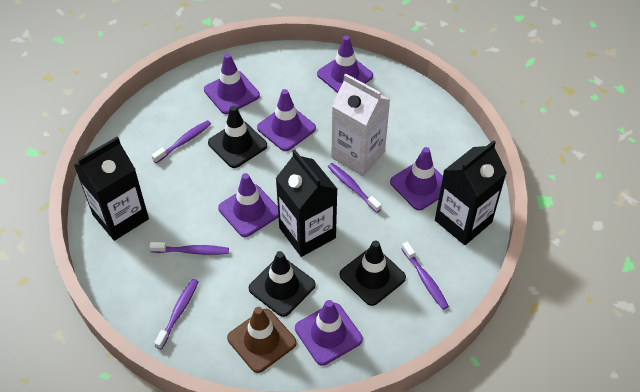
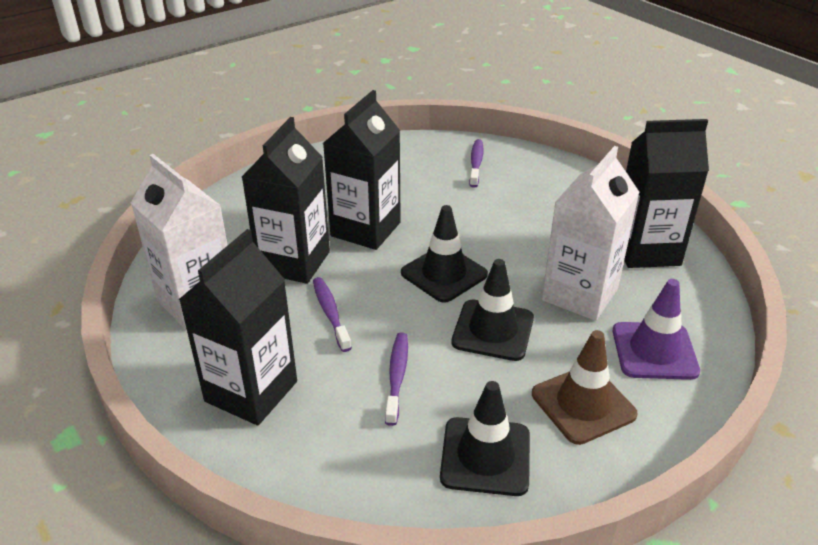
black carton: [74,137,149,241] [275,150,337,257] [435,140,507,245] = 3 -> [178,229,297,425] [242,117,330,284] [323,90,401,250] [624,119,709,268] = 4
purple toothbrush: [149,242,229,255] [151,120,211,163] [154,279,199,349] [328,163,382,213] [402,242,449,310] = 5 -> [313,277,352,352] [385,332,408,426] [469,139,483,188] = 3
purple traffic cone: [204,53,260,114] [218,173,279,237] [257,89,316,151] [295,300,363,365] [317,35,373,93] [390,147,443,210] = 6 -> [613,279,700,380] = 1
white carton: [331,73,390,176] = 1 -> [131,154,228,330] [542,146,639,321] = 2

